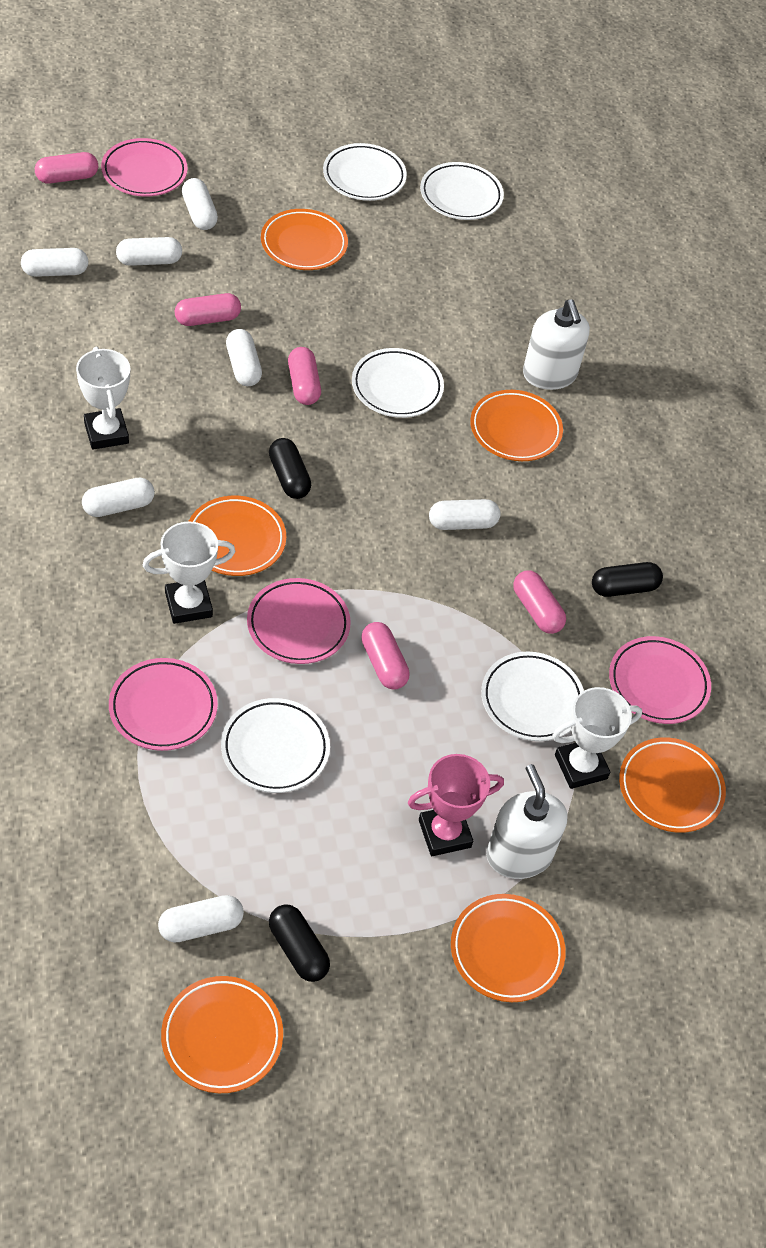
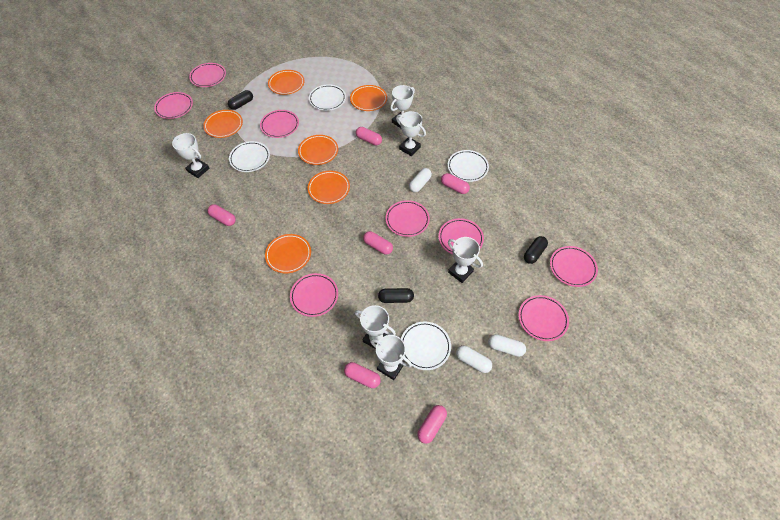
pink capsule: [35,152,98,184] [175,293,241,326] [288,347,321,405] [361,622,410,690] [513,570,566,634] = 5 -> [207,204,236,226] [344,362,381,388] [356,127,382,145] [363,231,393,255] [417,405,447,444] [441,173,470,194] = 6
pink plate: [101,138,188,197] [109,658,218,751] [247,578,351,664] [609,636,711,724] = 4 -> [154,92,193,119] [189,63,226,87] [260,110,299,138] [290,273,338,317] [386,200,430,237] [439,218,484,255] [519,295,569,341] [550,246,598,287] = 8
pink trophy: [408,754,504,856] = 1 -> none = 0
white capsule: [21,248,88,277] [82,477,155,517] [116,237,182,266] [158,895,244,943] [182,178,218,230] [226,329,262,386] [429,499,500,530] = 7 -> [409,168,432,193] [456,346,492,373] [488,334,526,357] = 3
white plate: [221,698,330,793] [323,143,407,201] [352,348,444,418] [420,162,504,220] [481,652,584,741] = 5 -> [229,141,270,172] [309,84,346,111] [401,322,451,370] [448,150,489,182] = 4
white soap dispenser: [486,764,567,879] [523,299,590,390] = 2 -> none = 0
white trophy: [76,346,130,450] [143,522,236,624] [552,687,642,789] = 3 -> [172,133,209,178] [355,305,396,349] [370,335,412,380] [390,85,415,128] [396,111,426,156] [448,237,483,283] = 6

